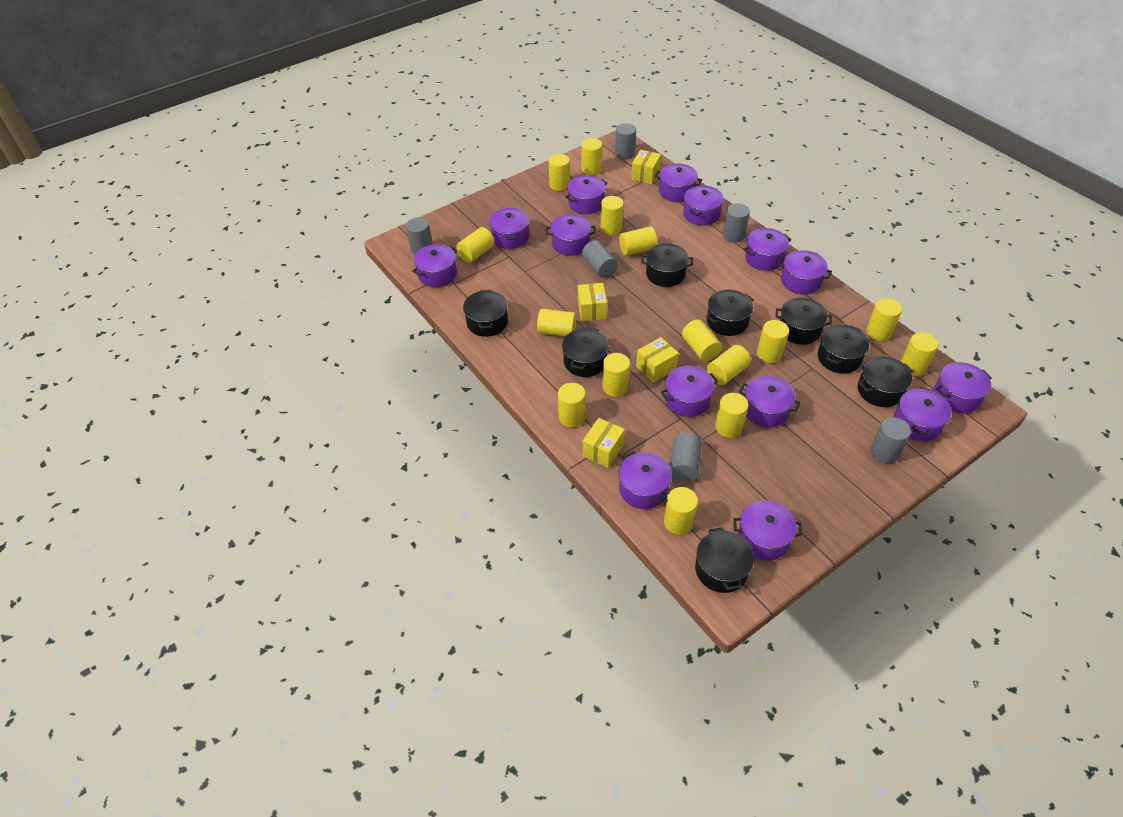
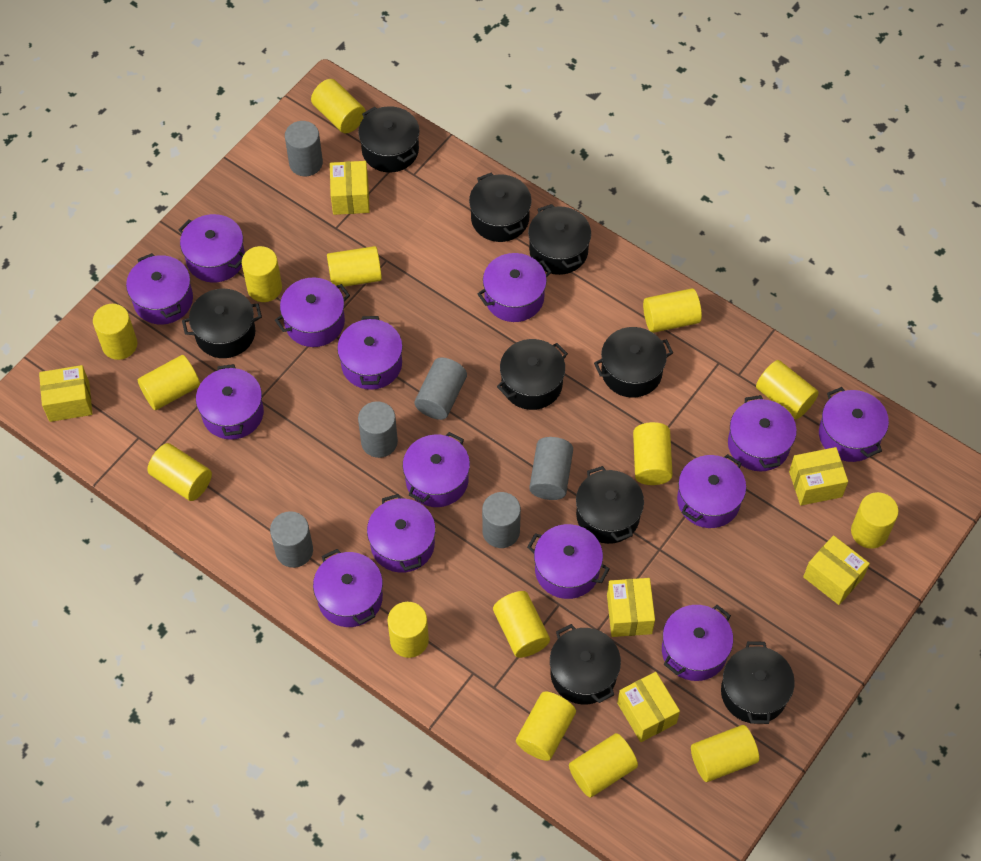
black pot: [463,290,508,337] [562,327,609,377] [641,243,693,287] [695,527,754,593] [706,289,754,336] [775,298,832,345] [818,325,869,373] [858,356,914,407] = 8 -> [182,289,262,358] [358,106,420,173] [469,173,532,242] [497,339,568,410] [528,204,591,275] [550,624,621,704] [576,466,644,544] [594,327,673,398] [721,641,795,724] = 9
yellow box: [578,283,607,321] [582,418,625,468] [631,150,661,184] [636,337,679,383] = 4 -> [39,365,92,422] [330,161,369,215] [607,578,655,637] [617,672,680,742] [789,447,848,506] [803,535,870,605] = 6

